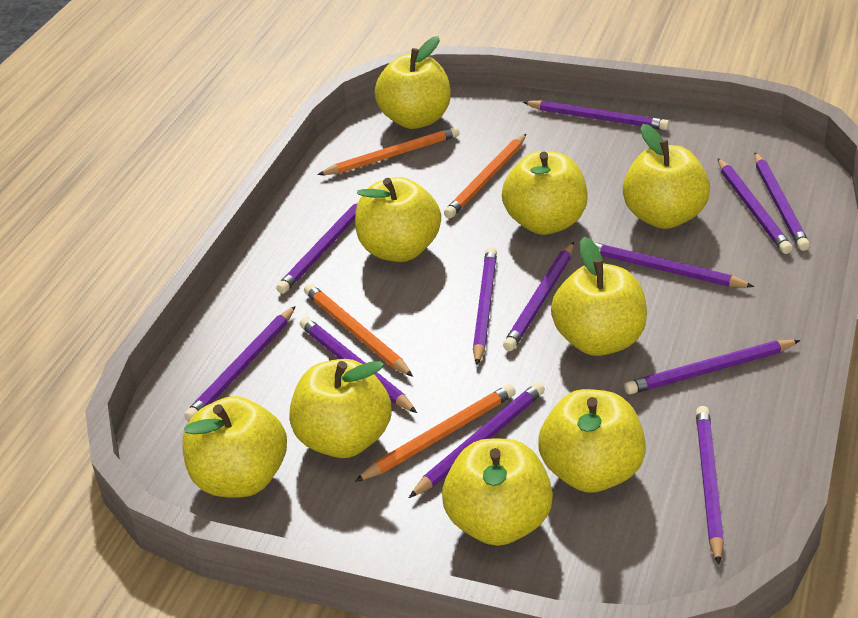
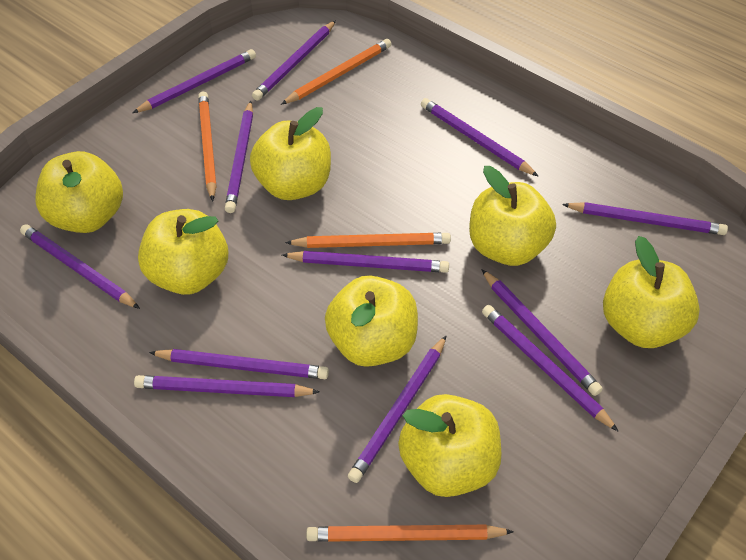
yellow apple: [182,396,287,497] [289,359,392,458] [355,177,441,262] [374,36,451,129] [442,439,553,546] [502,151,588,235] [538,389,646,493] [551,237,647,356] [623,124,710,229] = 9 -> [35,151,123,233] [138,209,228,295] [250,107,331,200] [325,276,418,367] [398,394,501,497] [469,166,556,266] [603,236,700,348] = 7

